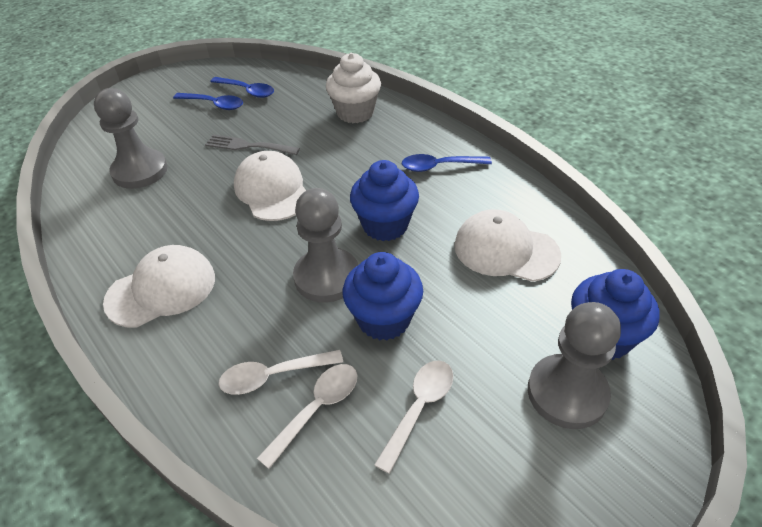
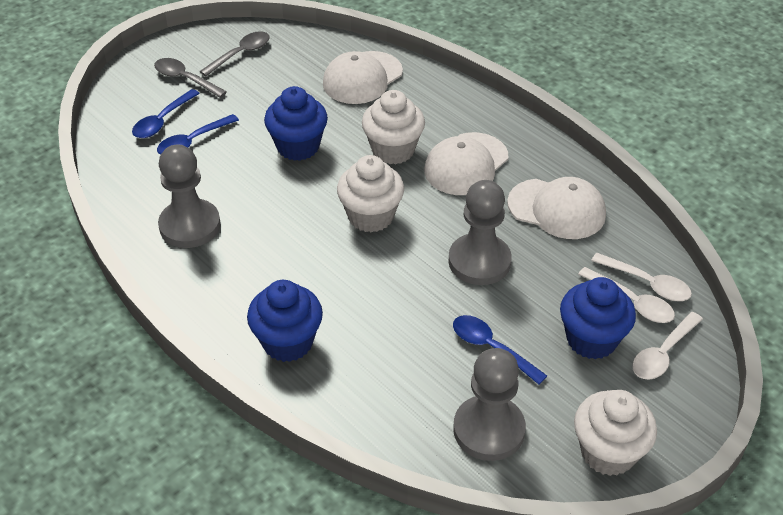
grey fork: [205,135,300,155] = 1 -> none = 0
grey spoon: none = 0 -> [154,58,227,98] [199,31,270,76] = 2
white cupcake: [326,53,381,123] = 1 -> [337,155,404,233] [362,90,425,164] [574,390,657,476] = 3

